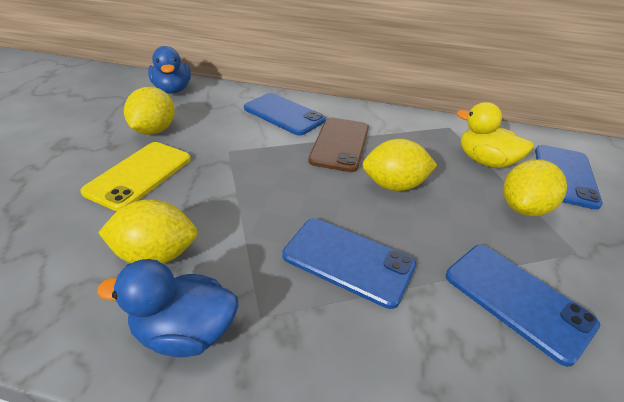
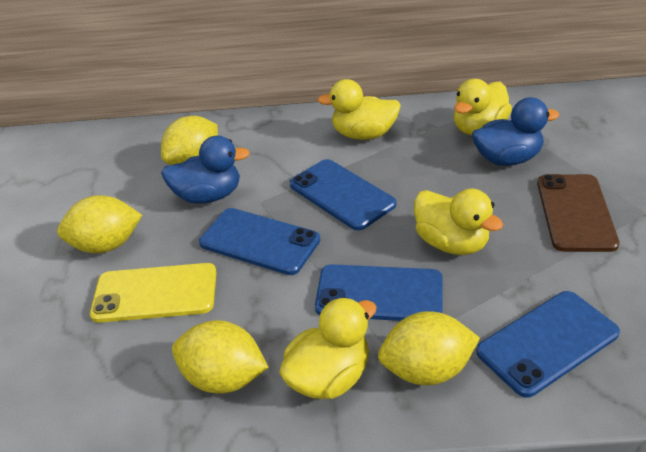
yellow duck: [457,102,534,168] = 1 -> [279,297,377,399] [318,79,401,140] [414,189,503,255] [454,79,512,135] = 4

